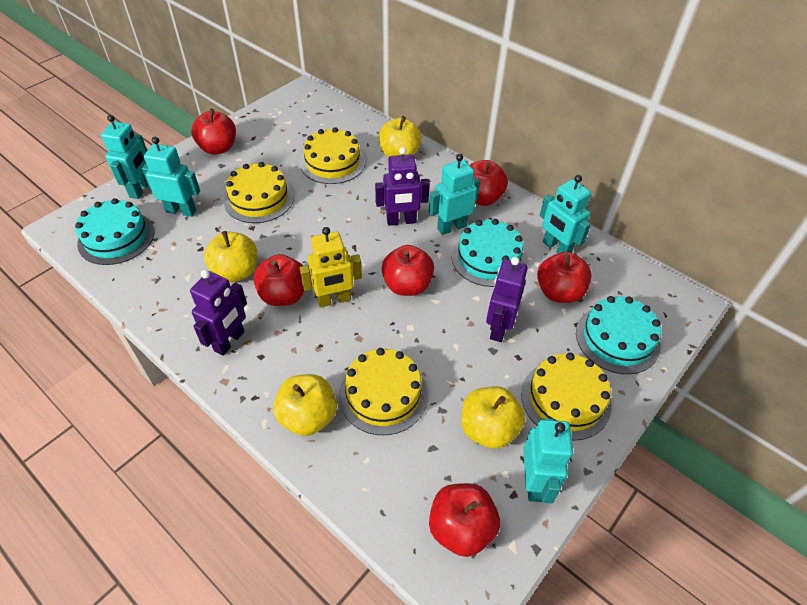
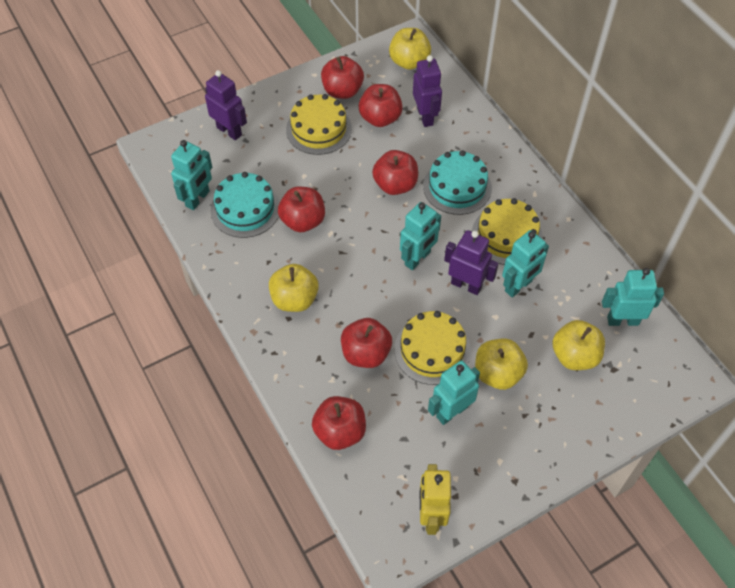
turquoise cake: [75,198,155,265] [452,219,526,287] [576,296,661,374] = 3 -> [210,172,280,238] [423,150,492,215] = 2
yellow cake: [224,162,294,223] [300,127,365,184] [339,348,428,435] [521,353,611,441] = 4 -> [286,94,352,155] [394,311,471,385] [472,198,543,265] = 3

